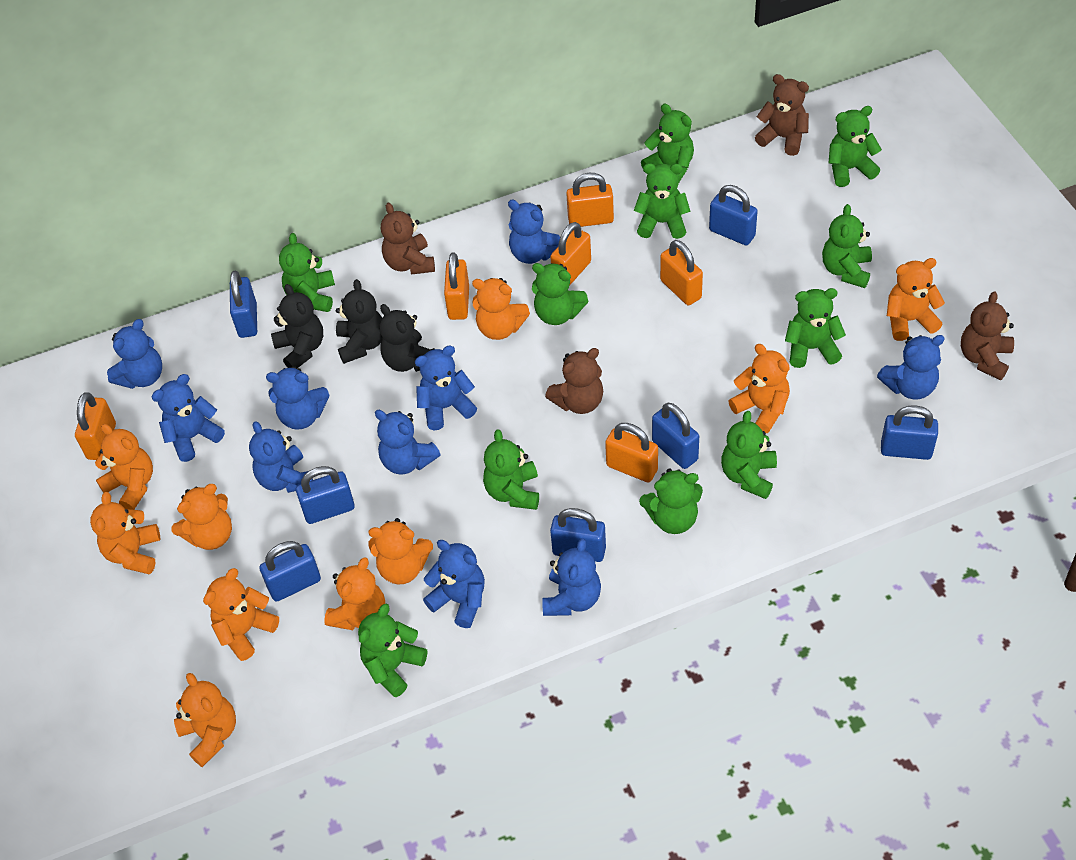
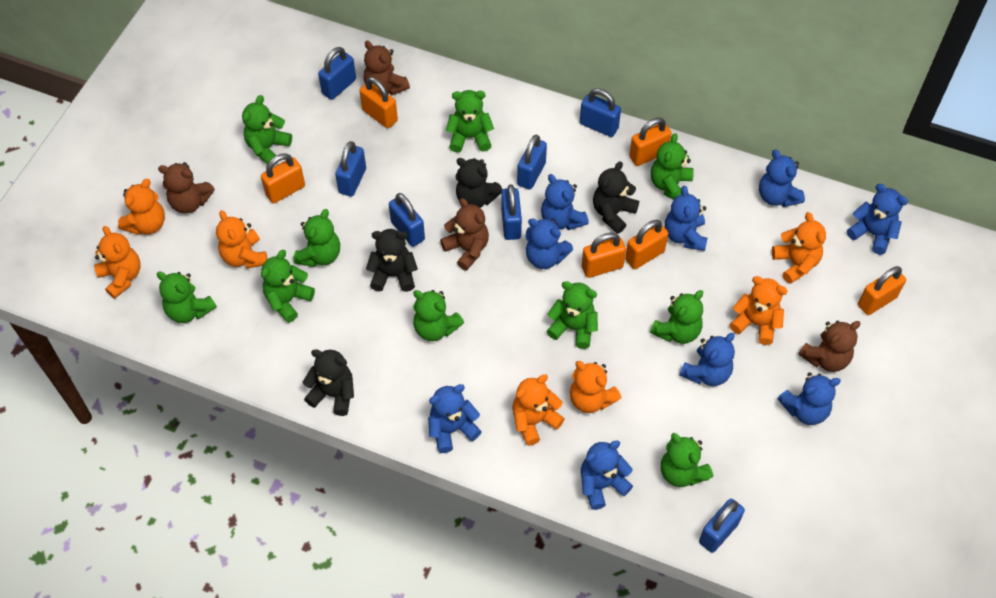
black teddy bear: [271,284,323,369] [336,279,383,364] [379,304,434,372] = 3 -> [303,349,354,416] [366,229,418,292] [455,158,503,208] [593,161,639,234] = 4
blue teddy bear: [107,319,162,389] [152,374,225,462] [249,421,313,493] [266,366,330,430] [375,410,441,475] [415,345,477,430] [423,540,485,628] [508,199,560,264] [542,538,601,616] [877,335,945,399] = 10 -> [428,384,482,453] [525,218,573,269] [541,174,589,230] [581,440,633,510] [665,186,707,251] [679,333,735,386] [759,149,805,207] [777,373,841,425] [847,184,908,255] = 9
green teddy bear: [279,233,335,312] [358,604,427,697] [483,429,539,510] [532,263,588,325] [634,163,691,239] [639,468,703,534] [641,104,694,182] [721,411,777,499] [785,288,846,368] [822,204,872,288] [829,106,882,187] = 11 -> [157,271,217,323] [242,95,292,164] [261,250,315,323] [294,209,340,267] [413,290,464,341] [446,90,494,153] [546,281,598,349] [650,290,703,344] [651,133,694,200] [661,433,713,487] = 10
orange teddy bear: [90,492,161,574] [95,424,153,510] [172,484,232,550] [174,673,236,767] [203,568,279,661] [324,557,385,630] [368,518,433,585] [472,278,530,340] [729,344,790,433] [887,258,945,341] = 10 -> [94,226,141,299] [118,179,165,235] [216,211,267,268] [512,374,565,446] [570,361,621,413] [730,276,788,345] [772,212,826,284] = 7

